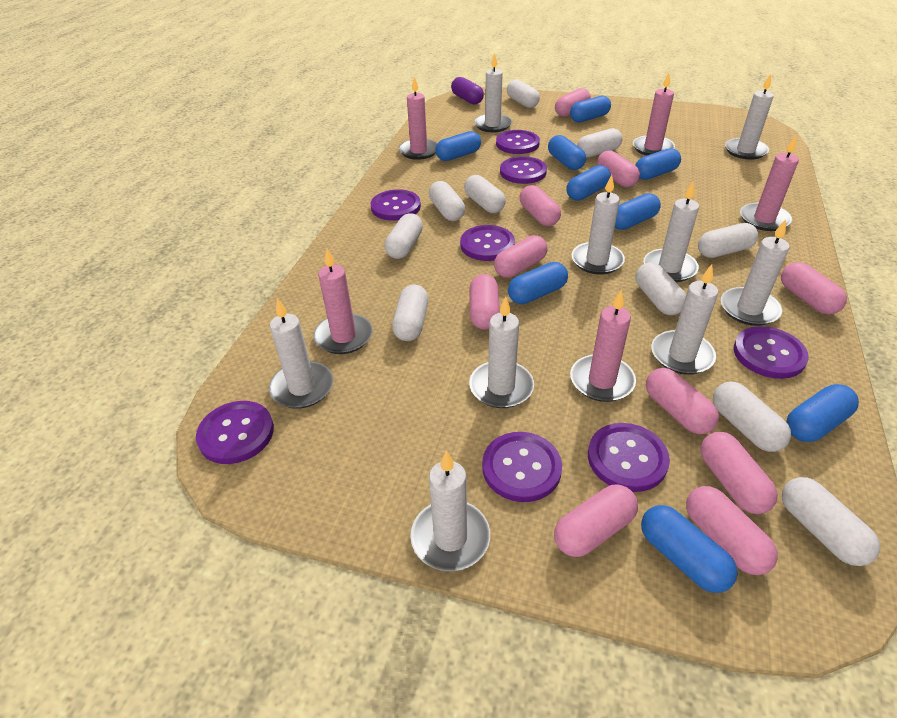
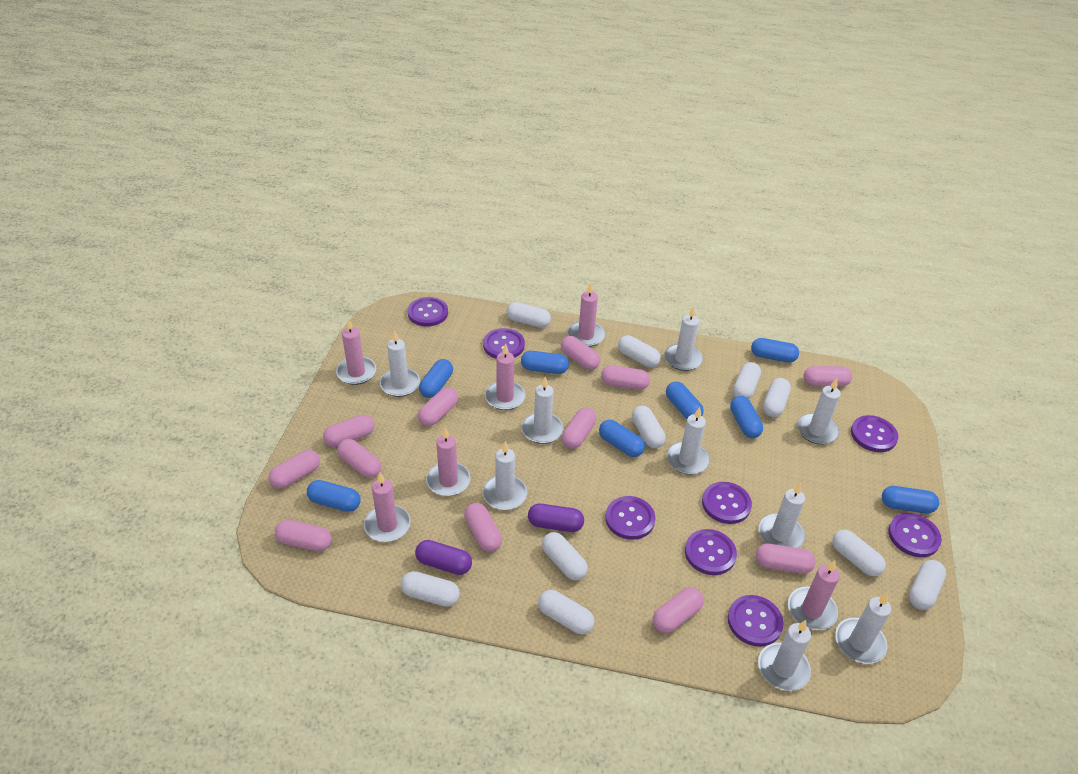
blue capsule: [435,131,481,161] [508,262,568,304] [548,135,586,170] [566,165,611,201] [570,96,611,123] [615,193,661,230] [635,148,681,180] [641,505,738,593] [786,384,859,442] = 9 -> [307,480,361,512] [419,359,453,398] [521,351,569,374] [599,420,645,457] [666,382,704,419] [730,396,763,438] [751,338,799,363] [882,486,939,513] = 8
pink candle: [314,249,373,354] [399,77,437,160] [570,290,636,402] [633,73,675,156] [740,136,799,231] = 5 -> [336,318,376,385] [364,473,411,542] [426,428,471,496] [485,343,525,410] [567,283,605,347] [788,560,840,630] = 6
pink capsule: [469,274,500,330] [494,235,548,278] [520,185,561,226] [554,485,638,557] [555,88,591,117] [597,150,640,187] [646,368,719,434] [686,486,778,575] [700,432,778,514] [781,262,847,315] = 10 -> [268,450,320,489] [275,520,332,552] [323,415,374,447] [337,439,381,478] [418,388,458,426] [464,503,502,552] [561,336,600,370] [562,408,596,449] [601,365,650,390] [653,587,704,633] [756,544,816,574] [803,366,853,386] = 12
purple capsule: [451,77,484,104] = 1 -> [415,540,472,575] [528,504,584,532] = 2

